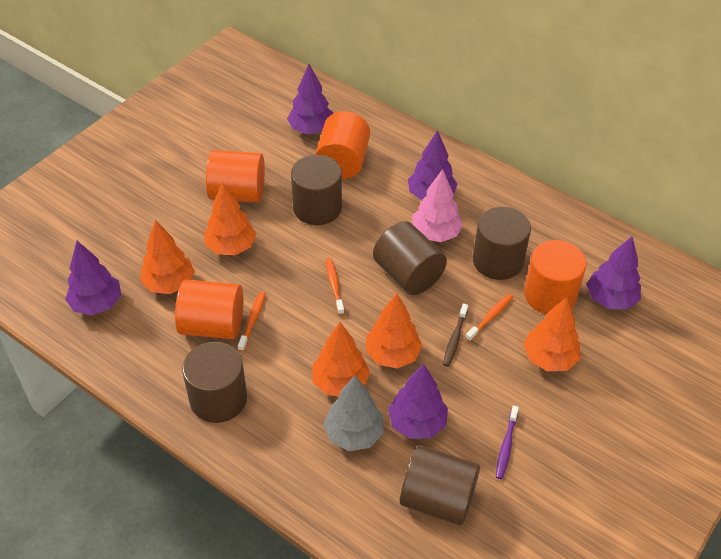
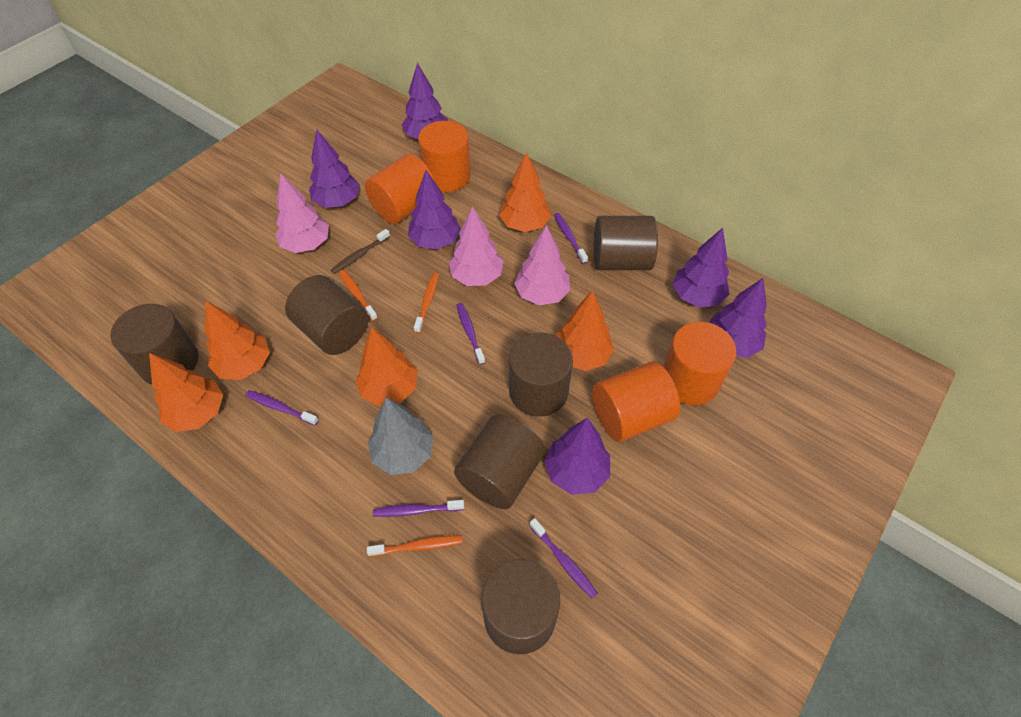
brown cylinder: [182,342,247,423] [291,155,342,225] [373,221,447,295] [400,445,480,526] [473,207,531,280] = 5 -> [110,304,198,385] [285,275,368,355] [454,415,545,509] [481,559,560,654] [509,332,573,417] [594,216,658,270] = 6
pink tree: [412,169,463,242] = 1 -> [275,173,329,253] [449,207,504,286] [514,225,570,305] = 3
purple toothbrush: [496,405,519,479] = 1 -> [245,390,319,425] [373,500,464,517] [457,303,485,365] [529,518,598,598] [554,213,588,264] = 5
purple tree: [65,241,121,315] [287,64,333,134] [388,364,448,439] [408,130,457,201] [587,236,641,309] = 5 -> [309,130,360,208] [402,63,448,139] [408,170,461,249] [544,418,610,495] [673,228,729,307] [708,278,767,358] = 6

